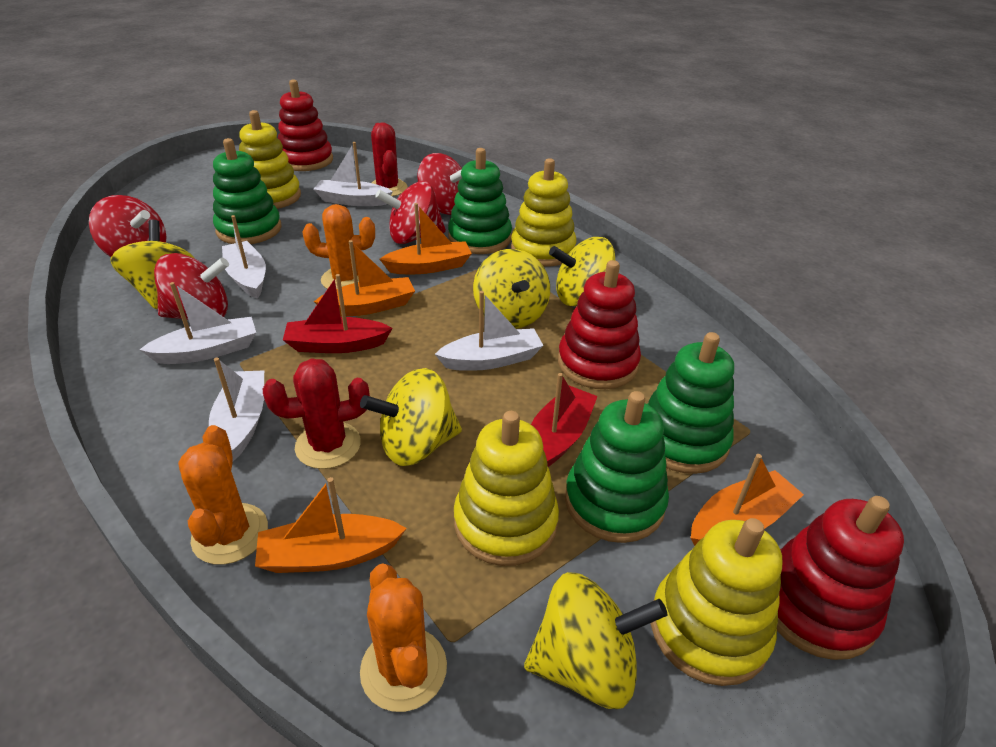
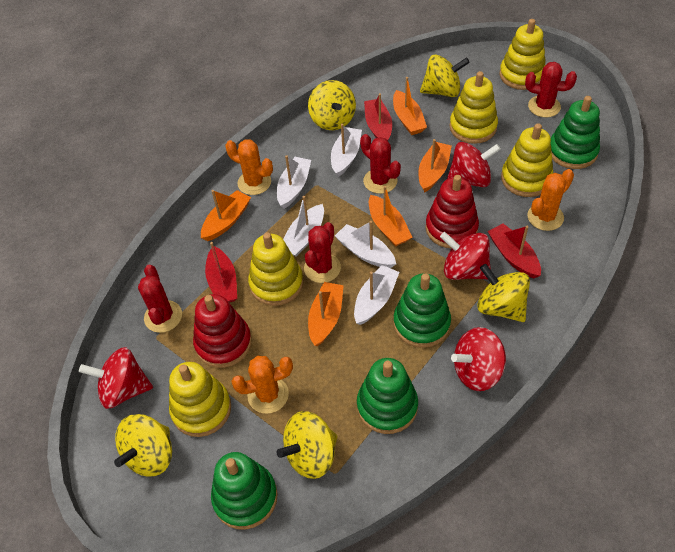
orange boat: [255,477,407,573] [314,240,415,317] [380,203,472,274] [691,454,804,546] = 4 -> [201,190,251,241] [308,282,344,346] [369,186,413,247] [393,77,427,135] [419,139,452,193] = 5
red boat: [283,274,393,353] [531,373,598,467] = 2 -> [205,242,237,303] [364,93,392,140] [488,223,541,278] = 3
red cactus: [263,358,370,469] [371,122,408,196] = 2 -> [138,265,182,333] [304,222,341,283] [360,134,401,194] [525,62,577,118] = 4
red stacking toy: [278,79,333,171] [558,260,641,389] [777,496,904,660] = 3 -> [193,294,252,368] [425,175,479,249] = 2
yellow stacking toy: [239,110,301,209] [454,411,559,566] [511,158,577,267] [651,518,782,686] = 4 -> [169,362,231,437] [248,232,303,306] [449,71,498,144] [499,19,546,90] [501,123,553,197] = 5

